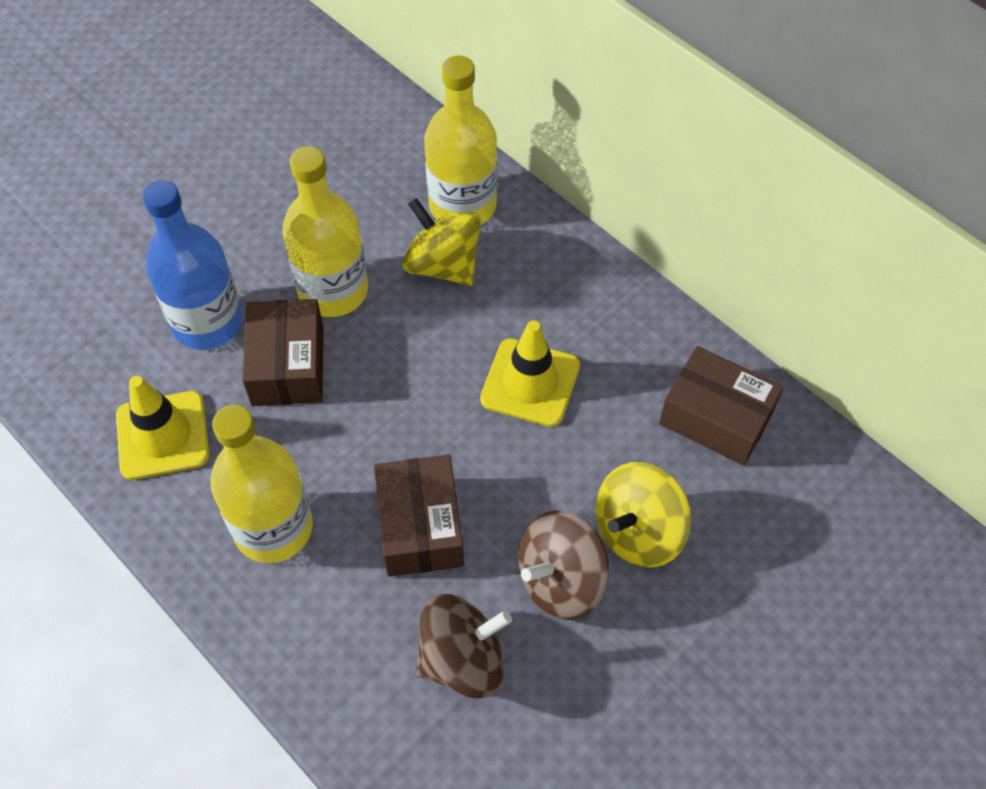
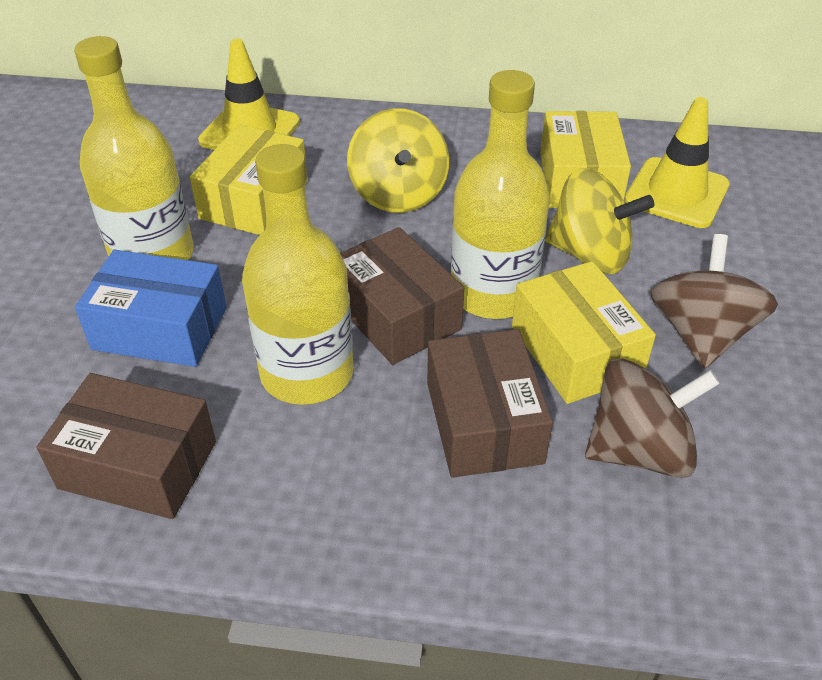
blue bottle: [142,180,243,350] = 1 -> none = 0
blue box: none = 0 -> [75,250,227,367] = 1
yellow box: none = 0 -> [190,124,308,235] [512,261,656,404] [540,111,631,208] = 3

